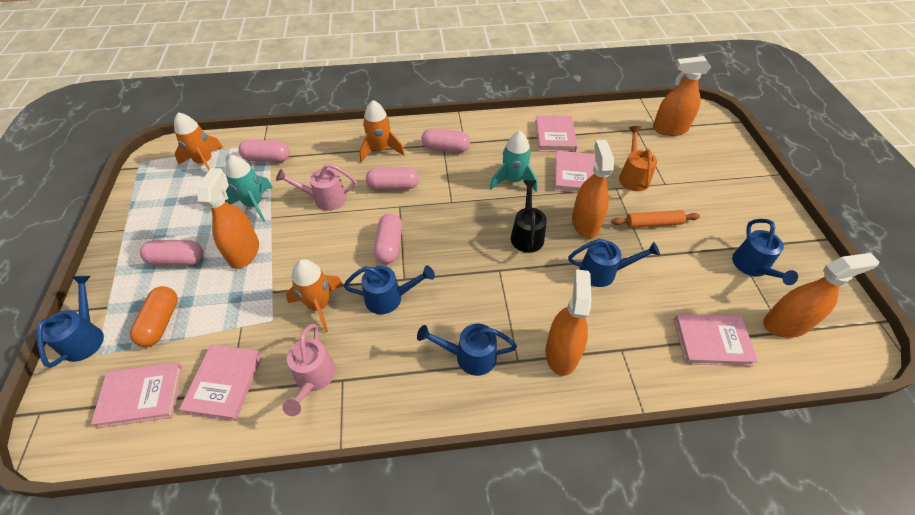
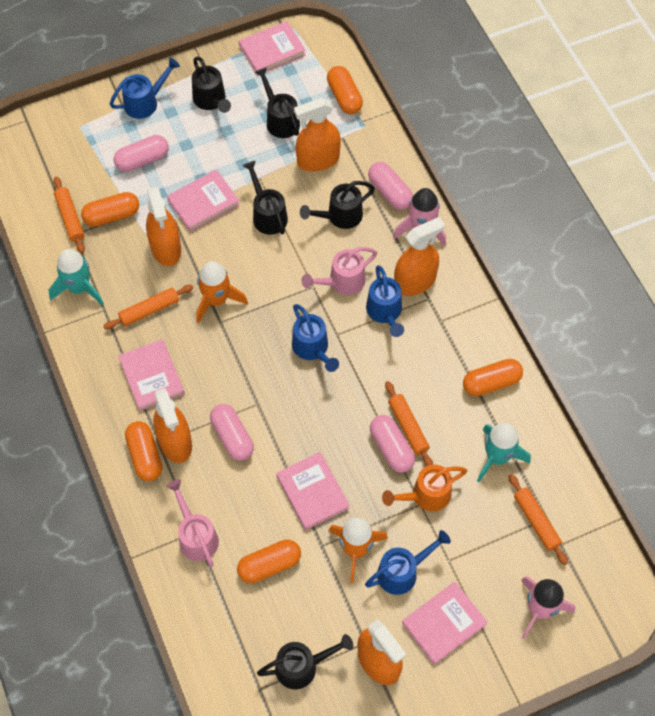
black watering can: [511,180,547,253] = 1 -> [192,56,231,113] [243,161,288,235] [255,67,300,138] [257,634,353,689] [300,181,375,229] = 5
blue watering can: [36,276,104,368] [344,265,435,314] [417,324,517,376] [568,239,660,287] [732,219,798,285] = 5 -> [109,58,180,119] [292,304,339,372] [365,530,451,595] [366,265,404,337] = 4
orange capsule: [130,286,178,347] = 1 -> [81,192,139,227] [125,421,162,481] [237,539,301,583] [327,66,363,114] [463,359,523,396] = 5
orange rocket: [174,112,223,171] [286,259,343,332] [359,100,405,163] = 3 -> [196,261,248,323] [329,518,388,583] = 2
orange rolling pin: [611,210,700,228] = 1 -> [53,177,85,253] [103,285,193,329] [385,381,433,466] [509,474,568,565] = 4
pink capsule: [140,240,203,265] [239,139,290,162] [366,167,419,190] [374,213,402,264] [422,128,470,152] = 5 -> [114,135,169,172] [210,404,254,461] [368,162,413,210] [370,415,415,473] = 4
pink rocket: none = 0 -> [393,188,446,246] [521,576,575,639] = 2

